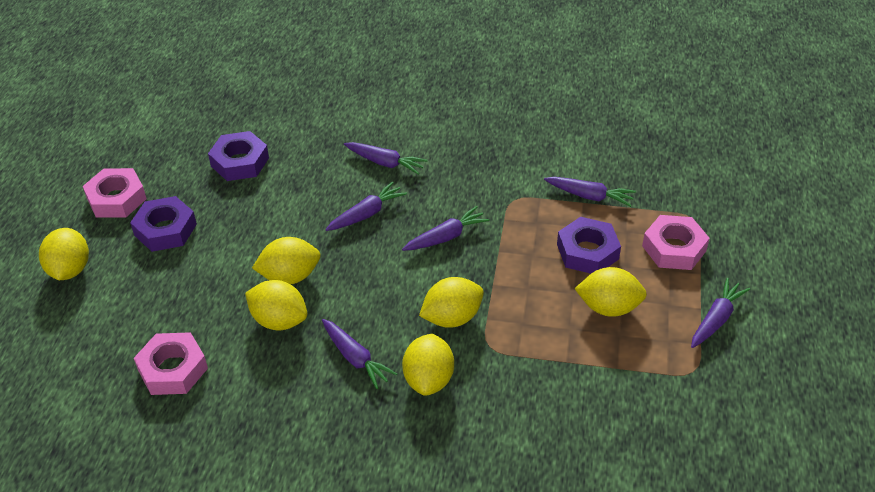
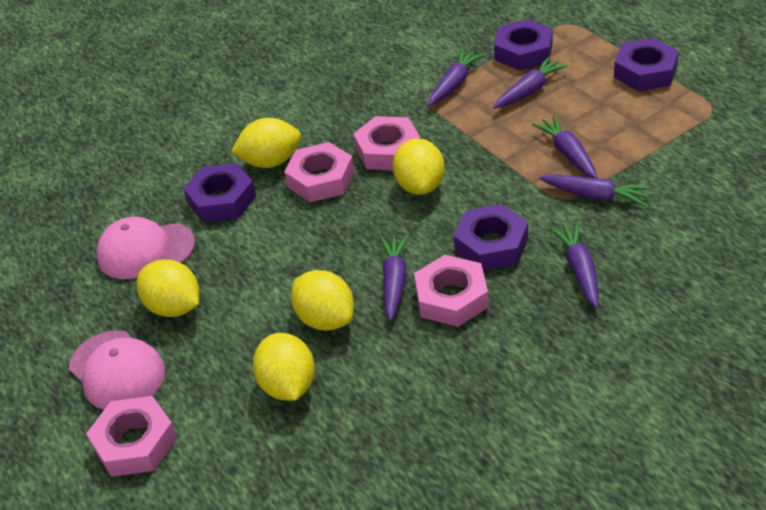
pink cap: none = 0 -> [69,330,165,410] [96,217,195,279] = 2
pink nut: [83,168,147,218] [134,332,208,395] [642,215,710,270] = 3 -> [86,396,177,477] [284,142,355,202] [353,116,420,170] [414,255,489,327] = 4
purple nut: [130,196,197,252] [208,131,269,181] [557,217,621,274] = 3 -> [183,163,256,222] [454,204,528,270] [494,19,553,71] [614,38,679,91] = 4
yellow lemon: [39,228,89,280] [245,280,307,330] [252,237,321,284] [402,334,454,396] [419,277,484,328] [575,267,647,317] = 6 -> [137,260,199,317] [231,118,301,168] [253,333,315,401] [291,270,354,331] [392,138,445,195] = 5

